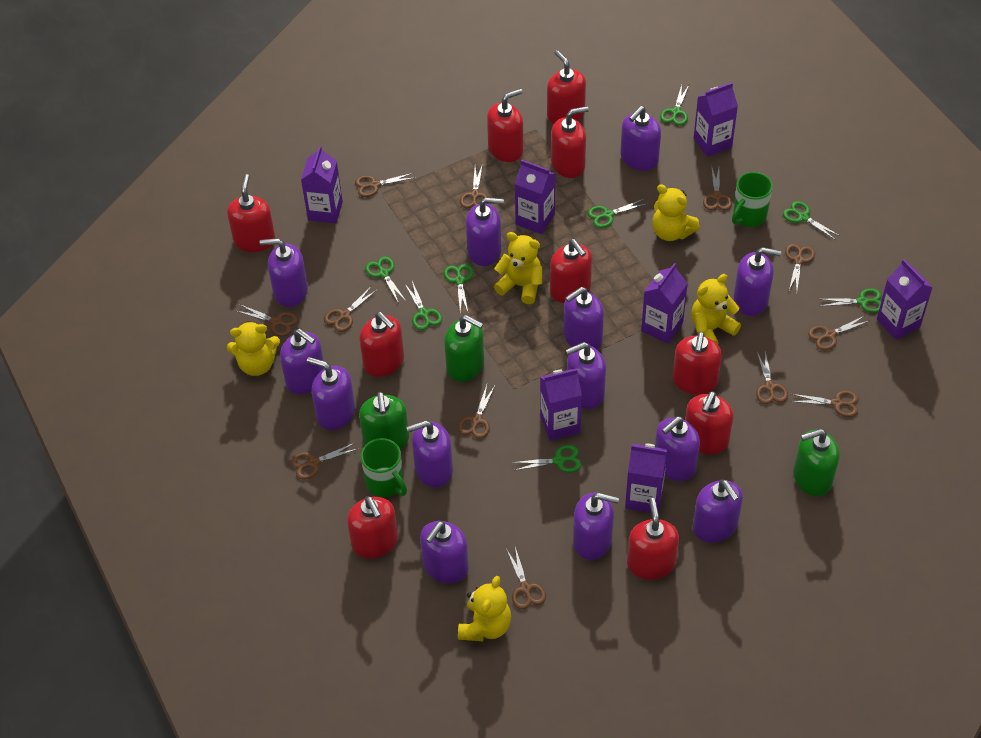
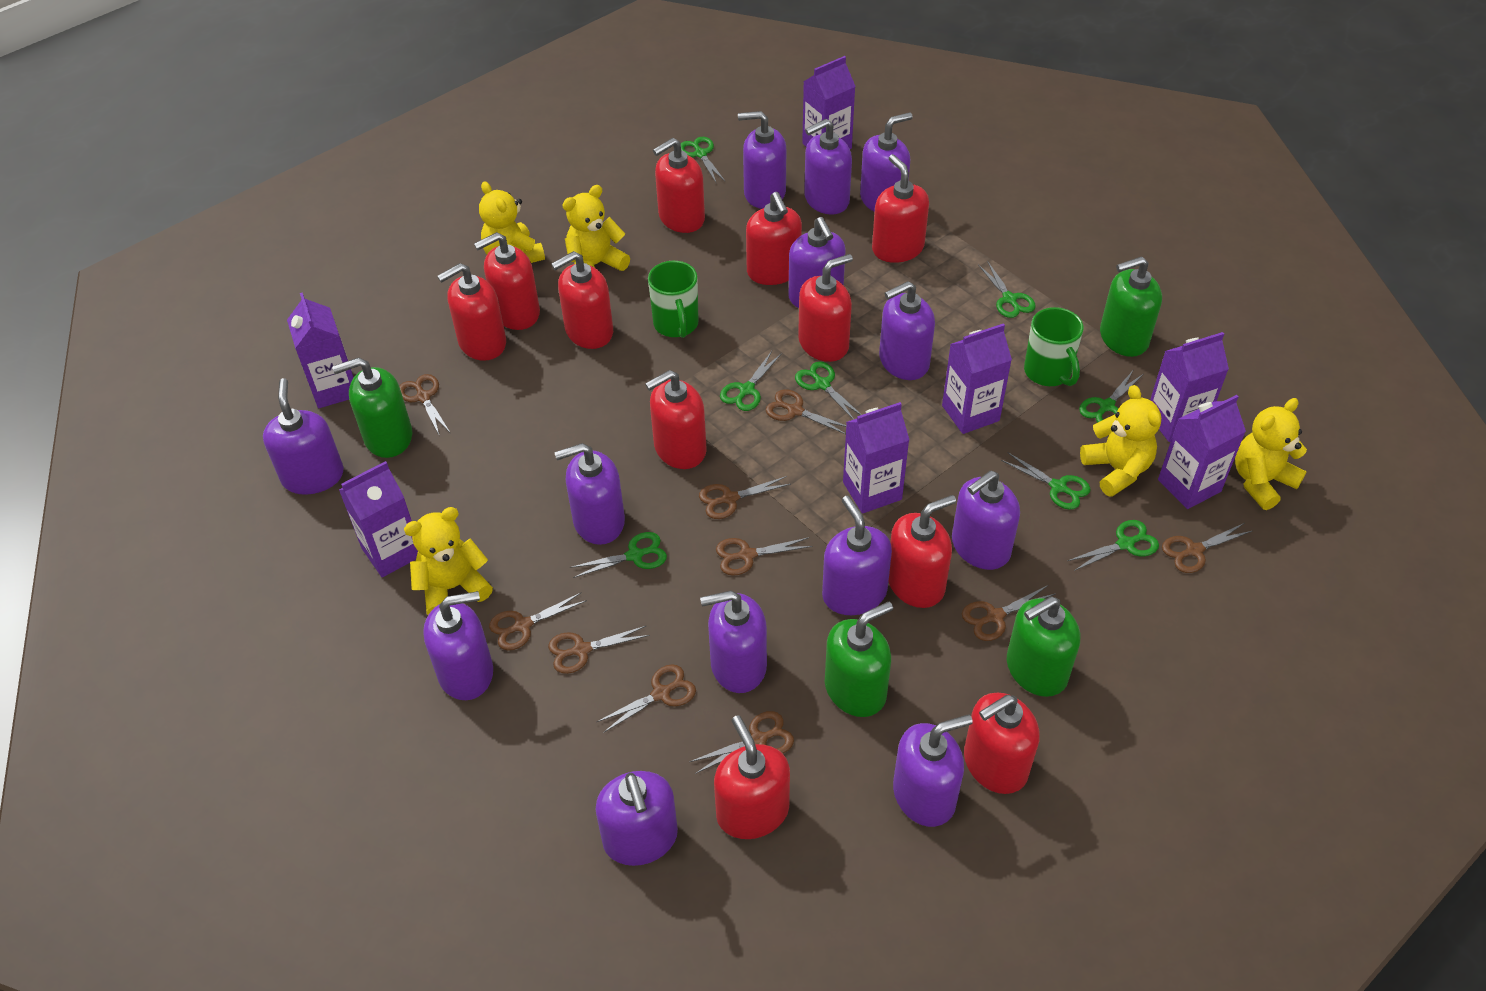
brown scissors: [237,305,298,336] [291,443,357,480] [324,287,377,332] [355,173,414,197] [458,385,495,439] [460,164,488,208] [507,547,546,609] [703,165,732,210] [756,351,788,404] [785,244,815,290] [791,391,858,417] [808,316,869,350] = 12 -> [399,374,450,437] [489,592,587,651] [548,626,650,674] [597,664,696,733] [689,711,794,774] [699,476,791,519] [716,537,813,576] [765,389,846,434] [962,585,1056,641] [1162,523,1252,573] = 10
green soap dispenser: [359,392,409,449] [444,315,484,382] [793,429,840,496] = 3 -> [332,357,412,458] [825,602,893,717] [1007,596,1080,697] [1100,256,1162,357] = 4
red soap dispenser: [227,174,275,252] [347,496,398,559] [359,312,404,377] [487,88,523,162] [547,50,586,124] [550,239,592,303] [551,106,589,178] [627,498,679,580] [673,332,722,395] [685,391,733,455] = 10 -> [437,263,506,361] [474,232,540,330] [551,251,613,349] [645,370,707,469] [653,138,705,233] [714,715,790,839] [746,192,802,285] [798,254,853,362] [872,154,929,263] [888,495,956,608] [964,693,1040,794] = 11

